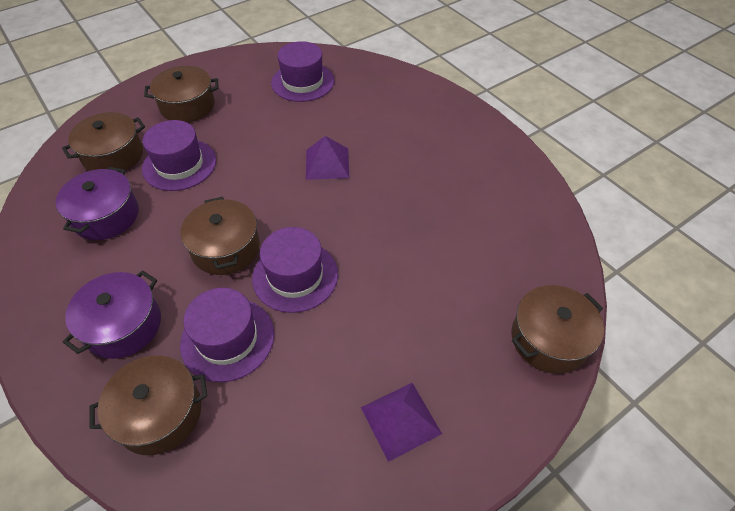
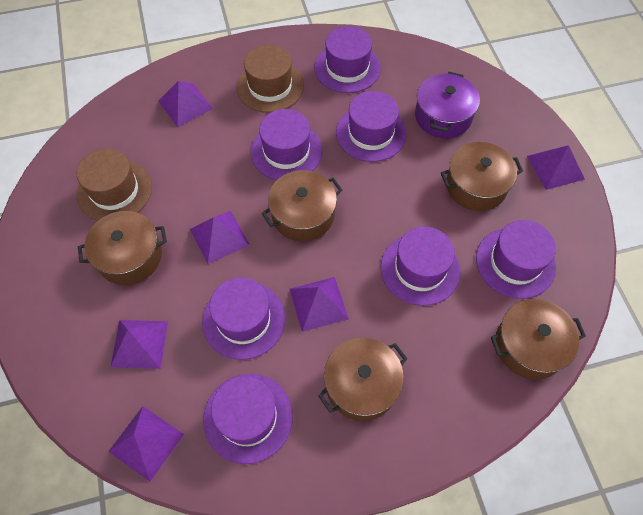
brown hat: none = 0 -> [76,148,152,221] [236,44,304,113] = 2
purple hat: [142,120,216,191] [180,288,274,382] [252,227,338,313] [271,41,335,102] = 4 -> [202,278,285,360] [203,374,293,464] [251,109,322,180] [314,26,381,93] [336,91,407,162] [381,227,460,306] [476,220,556,299] = 7
purple pot: [56,167,139,240] [63,270,161,359] = 2 -> [415,72,480,138] = 1
purple pyramid: [306,136,349,180] [361,383,442,462] = 2 -> [108,406,184,481] [111,320,168,369] [159,81,213,127] [190,211,250,264] [290,277,349,332] [527,145,585,190] = 6

